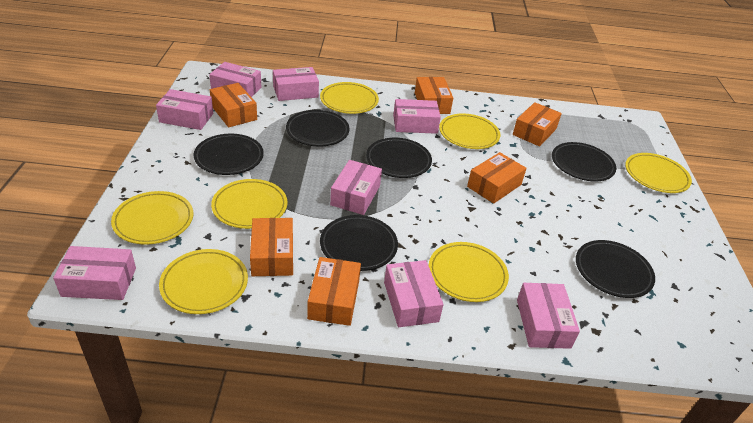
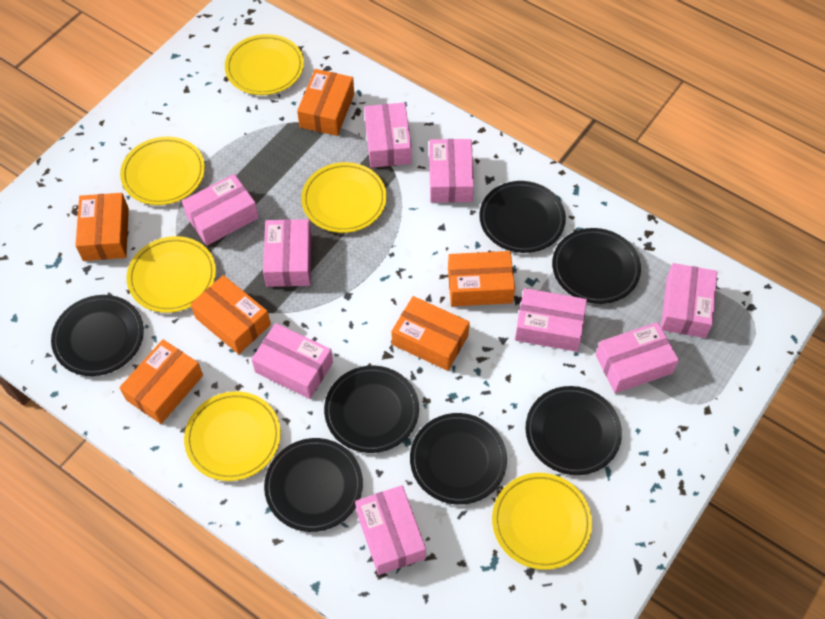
black plate: [194,134,264,175] [286,110,350,146] [320,215,398,271] [366,138,432,178] [552,142,616,182] [576,240,655,298] = 6 -> [51,295,144,376] [264,438,363,532] [324,366,419,453] [410,413,507,505] [479,181,566,253] [526,386,622,475] [552,228,641,304] = 7
pink box: [53,246,136,300] [156,89,213,130] [209,62,261,97] [273,67,319,101] [330,160,382,215] [384,260,444,327] [393,99,441,134] [517,283,580,349] = 8 -> [182,174,259,246] [251,323,333,399] [263,219,311,287] [355,485,426,575] [364,103,412,168] [429,139,474,203] [515,288,587,352] [596,322,679,393] [661,263,717,338] = 9
yellow plate: [111,191,193,244] [159,249,248,314] [211,179,288,229] [320,82,379,114] [429,242,509,302] [439,113,500,149] [625,153,692,193] = 7 -> [120,137,205,205] [127,236,216,313] [184,391,281,481] [225,34,304,95] [301,162,387,233] [492,473,593,570] = 6

